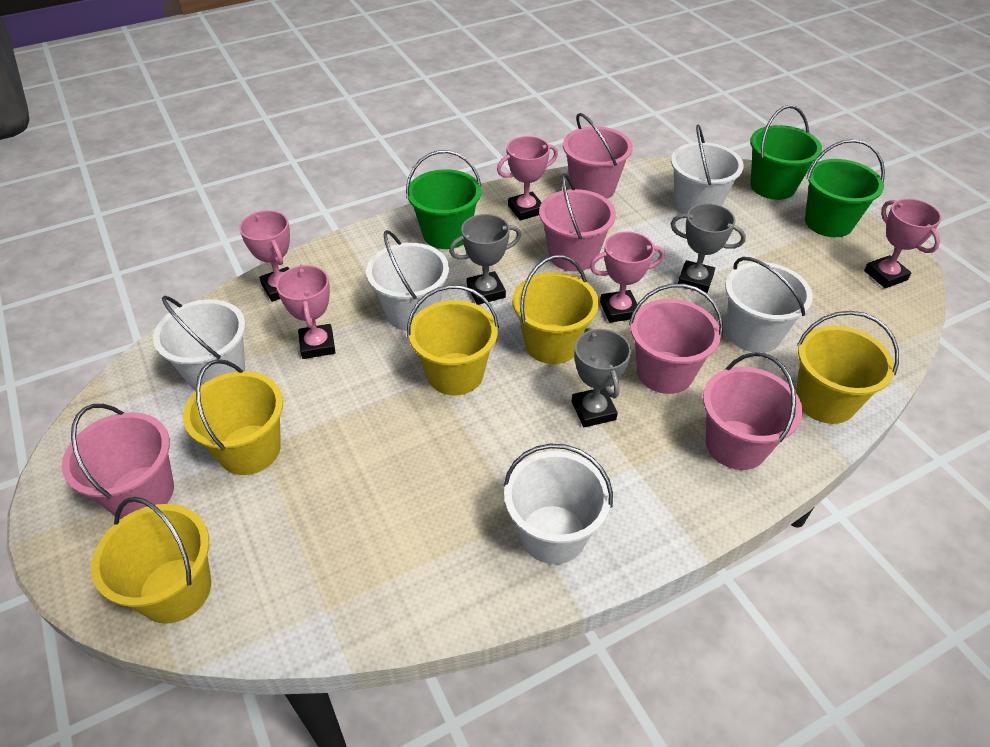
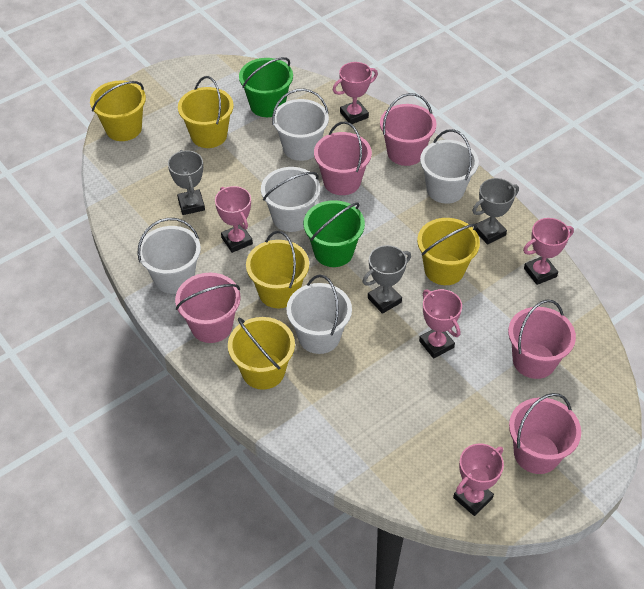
green bucket: [406,150,481,249] [750,105,822,200] [805,139,885,237] = 3 -> [239,57,293,117] [303,200,365,267] = 2

